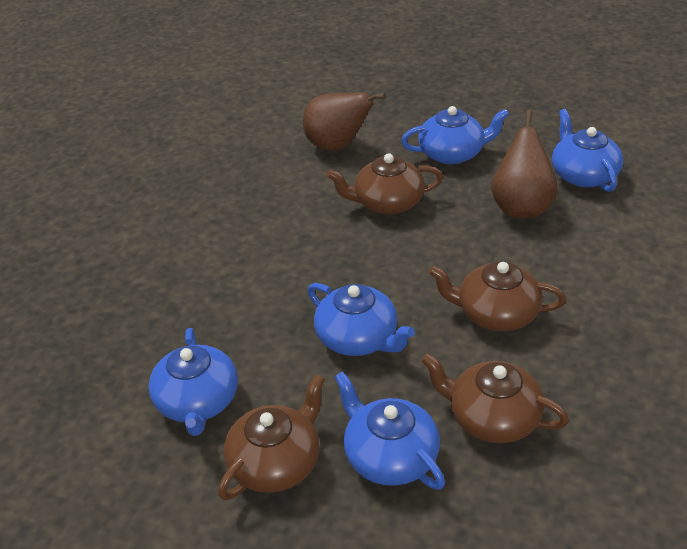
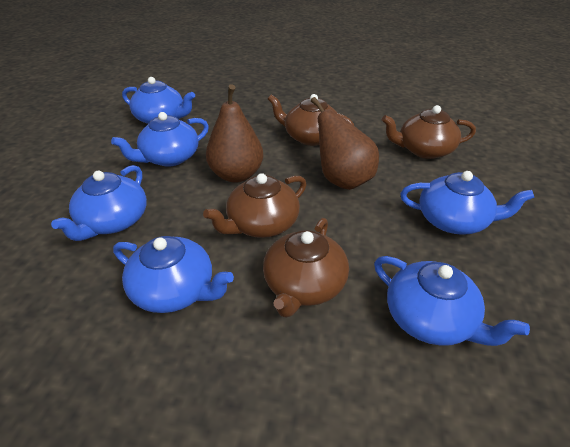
blue teapot: [149,328,238,436] [307,283,415,356] [334,371,445,490] [401,106,509,164] [552,109,623,192] = 5 -> [51,165,147,241] [111,112,209,167] [113,236,234,313] [122,77,195,124] [374,256,530,346] [400,171,535,235] = 6

